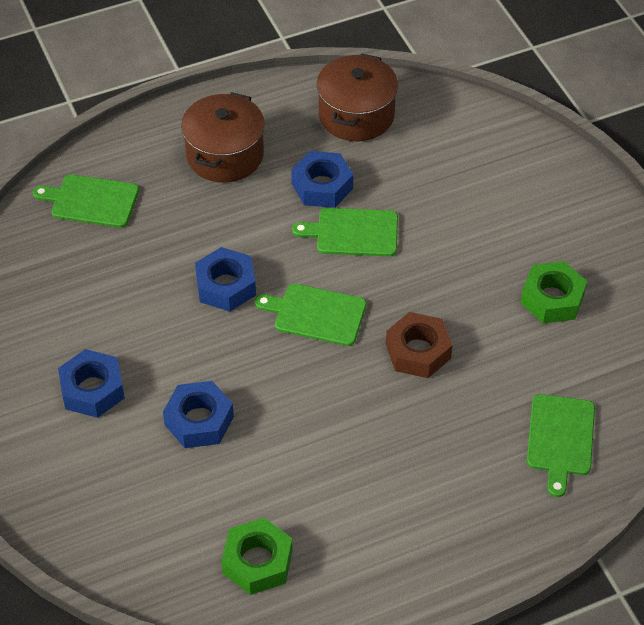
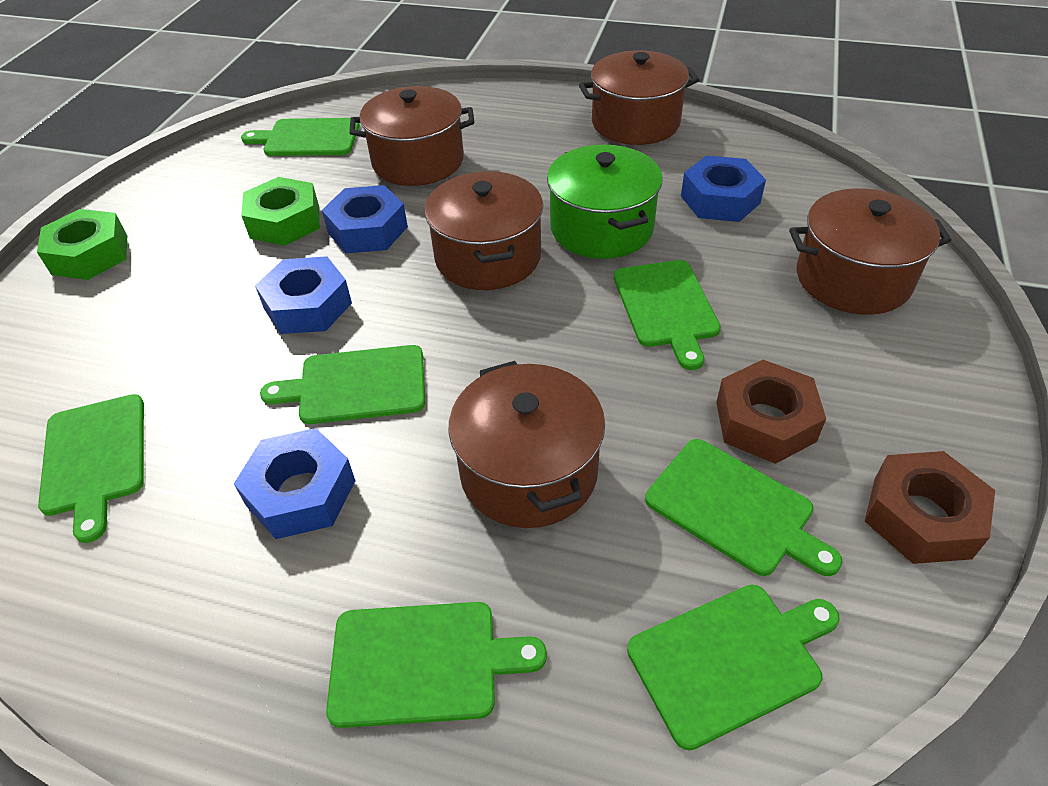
brown nut: [386,312,453,378] = 1 -> [716,360,826,464] [865,451,995,564] = 2
brown pot: [181,92,265,183] [317,53,398,141] = 2 -> [349,86,474,186] [425,171,543,290] [449,361,605,528] [579,50,699,145] [789,188,952,315] = 5
green cutting board: [33,175,139,228] [255,284,366,346] [292,208,398,257] [527,394,595,497] = 4 -> [38,394,144,543] [241,118,360,156] [260,345,425,424] [326,602,547,728] [614,260,721,370] [627,585,840,751] [645,439,843,576] = 7
green pot: none = 0 -> [547,145,662,259] = 1

